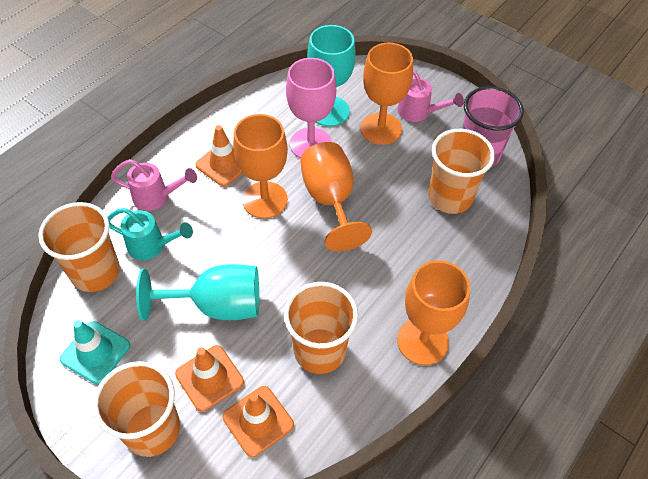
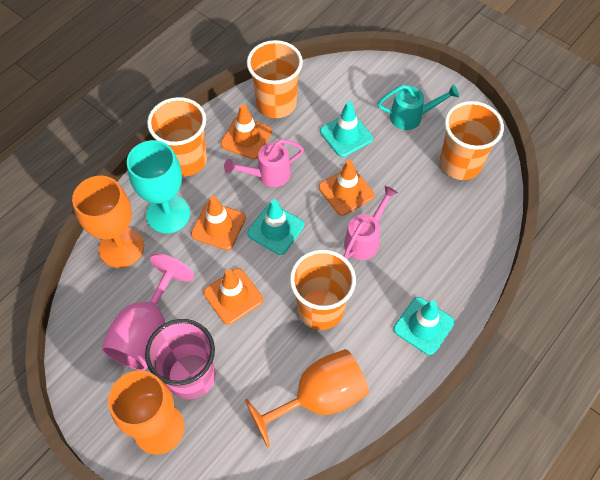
orange goblet: [233,114,288,219] [300,142,372,252] [360,43,413,145] [397,260,470,365] = 4 -> [72,176,144,268] [108,370,184,455] [245,349,369,448] = 3
orange traffic cone: [175,345,244,412] [196,125,243,187] [223,386,294,457] = 3 -> [191,196,246,250] [203,268,263,325] [221,104,272,159] [319,160,374,216] = 4
turquoise goblet: [136,264,259,321] [307,25,356,127] = 2 -> [127,140,190,234] = 1
turquoise traffic cone: [60,320,130,384] = 1 -> [247,199,304,255] [320,101,373,157] [394,297,455,355] = 3

